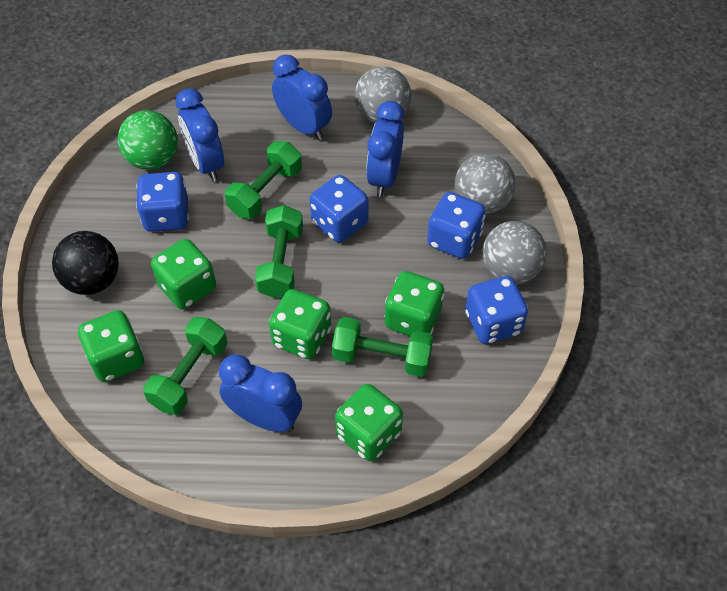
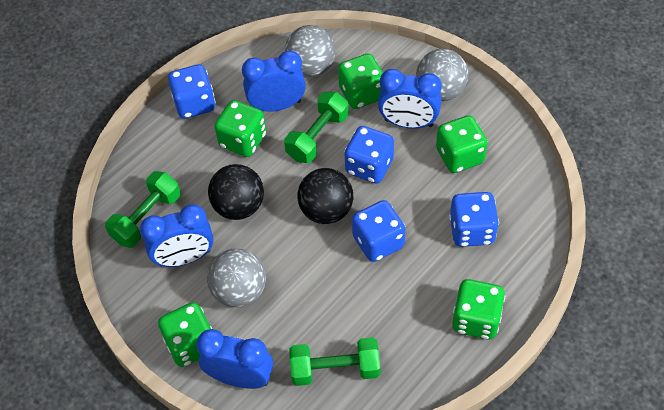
black ball: [52,231,119,295] = 1 -> [208,164,264,220] [297,168,353,224] = 2
green ball: [118,110,178,170] = 1 -> none = 0
green dumbbell: [143,317,227,415] [225,141,302,219] [255,205,303,298] [332,317,433,377] = 4 -> [105,171,181,248] [284,92,349,163] [289,337,380,386] = 3

